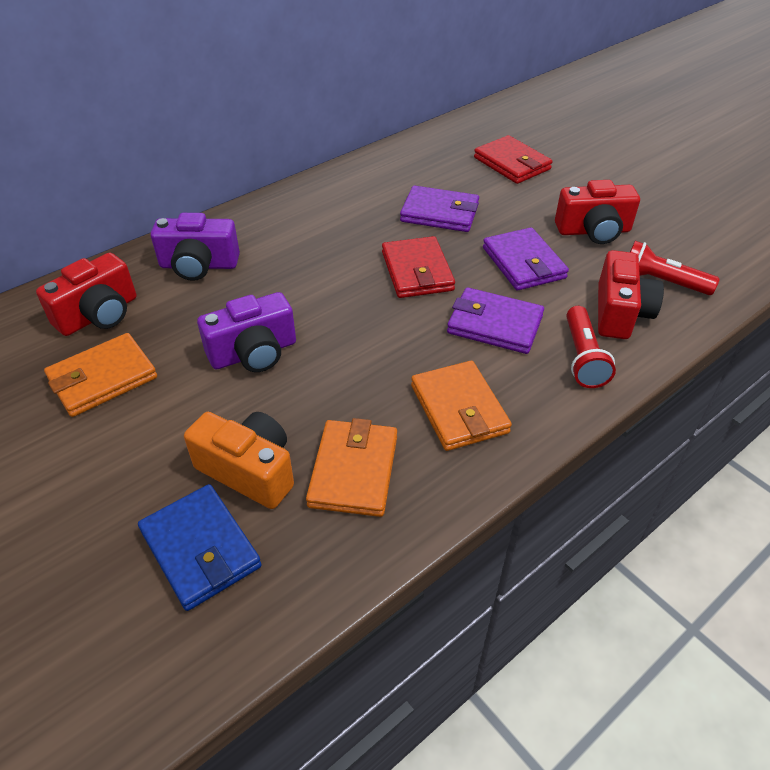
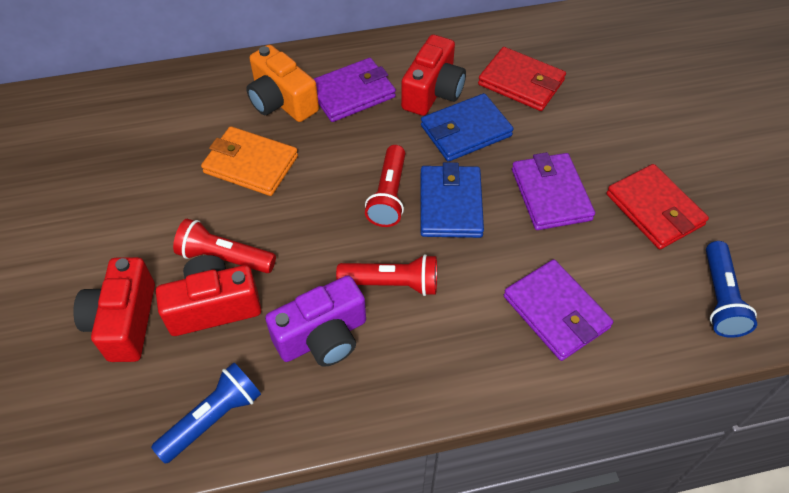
blue flashlight: none = 0 -> [151,363,261,464] [706,241,757,338] = 2
blue wallet: [138,484,262,611] = 1 -> [421,93,514,162] [421,162,484,238] = 2
orange wallet: [44,333,157,417] [306,418,397,517] [411,361,512,451] = 3 -> [201,126,298,196] = 1
purple camera: [151,213,240,281] [197,292,296,372] = 2 -> [265,275,366,367] = 1
red flashlight: [566,306,616,388] [630,241,720,295] = 2 -> [173,219,276,273] [336,254,437,296] [365,145,405,227] = 3

